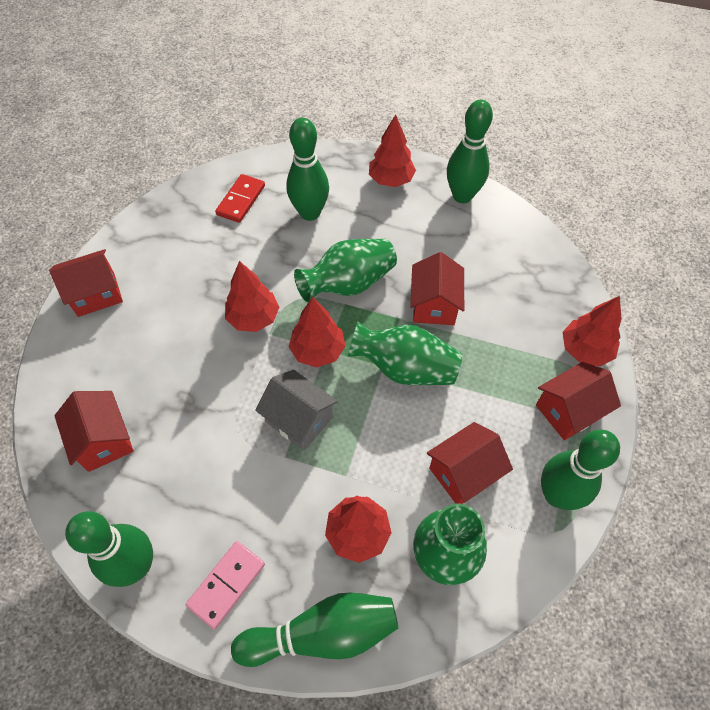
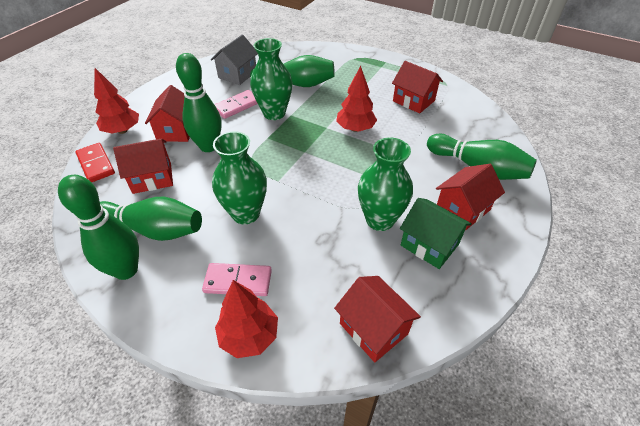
green house: none = 0 -> [400,198,472,269] = 1
pink domino: [185,541,265,629] = 1 -> [202,263,272,296] [214,90,258,119] = 2
red tree: [225,261,279,332] [289,297,345,368] [325,496,392,563] [369,114,416,187] [563,296,622,366] = 5 -> [94,68,139,134] [215,280,278,358] [336,66,377,132] = 3

